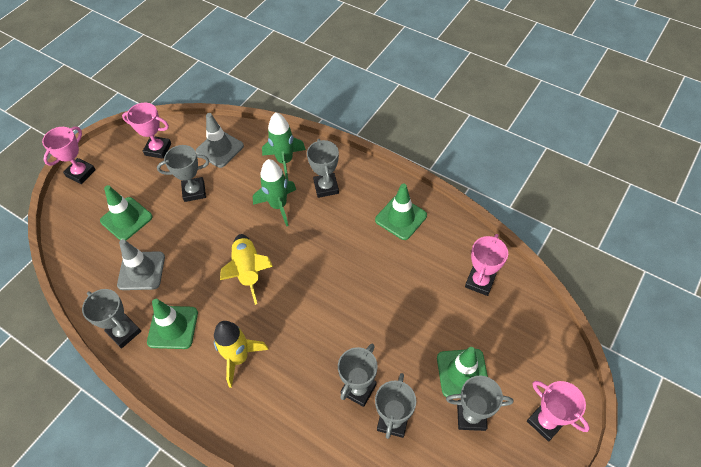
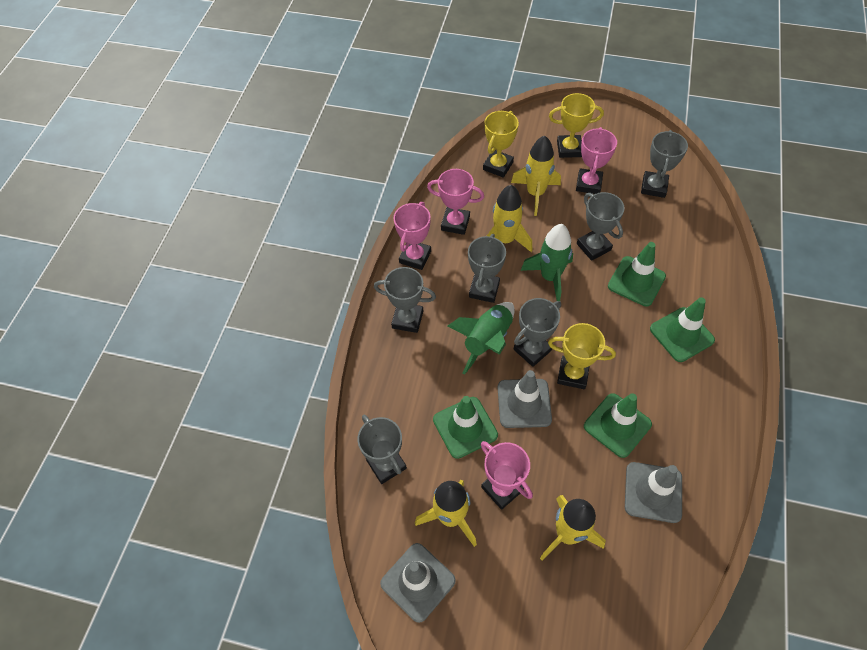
grey traffic cone: [117,239,165,290] [195,113,244,168] = 2 -> [380,543,456,623] [498,370,552,428] [625,462,682,523] = 3
yellow rocket: [214,321,269,388] [220,234,273,305] = 2 -> [415,480,477,547] [487,185,533,252] [511,135,561,216] [540,495,606,561] = 4
yellow trophy: none = 0 -> [483,111,519,178] [548,323,616,389] [549,93,604,158] = 3

